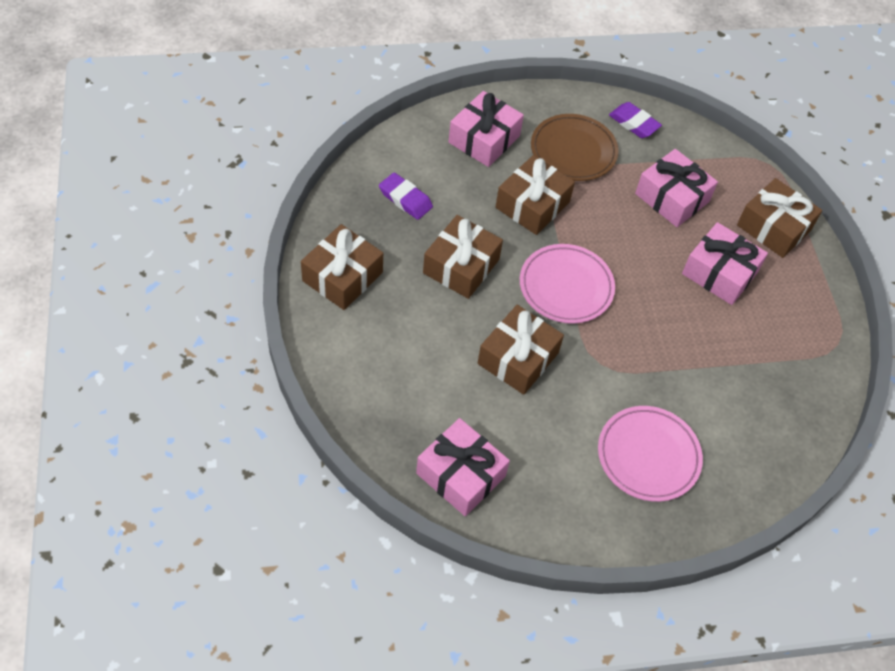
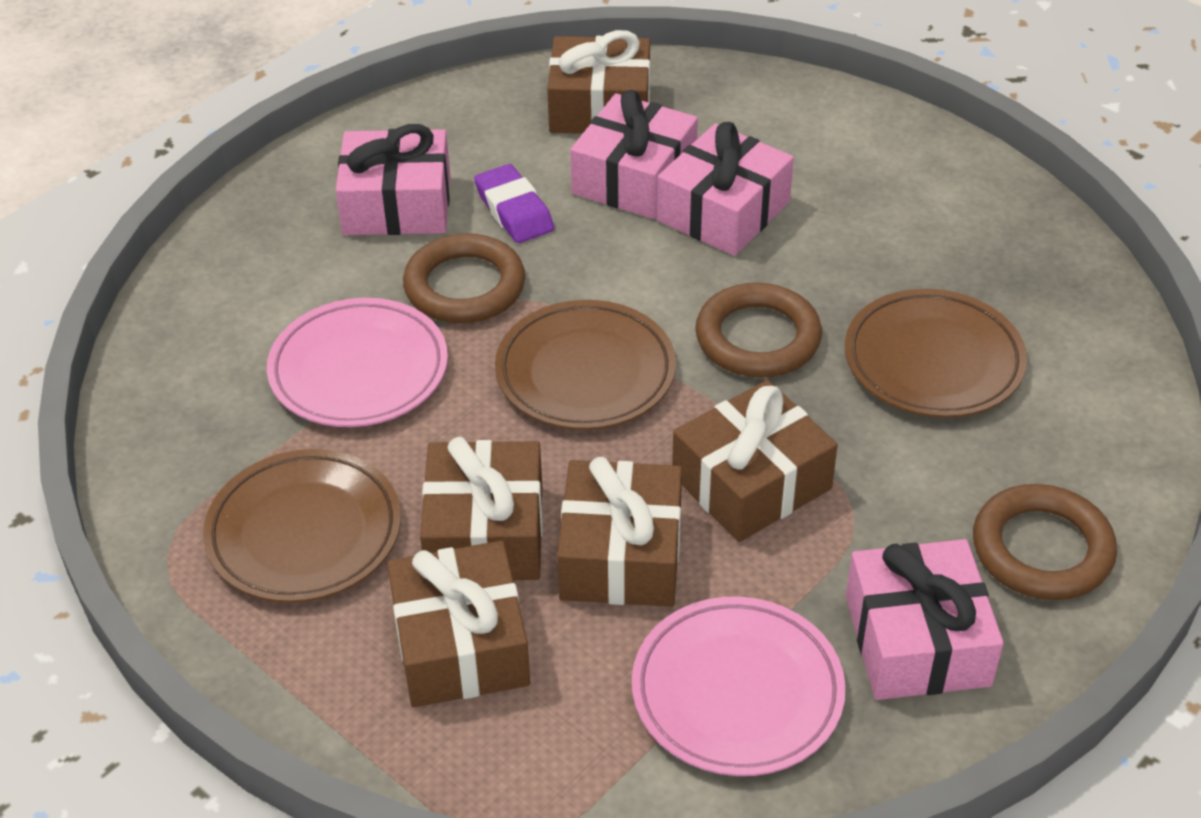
brown plate: [531,114,619,181] = 1 -> [203,449,401,603] [495,300,676,430] [845,289,1027,418] = 3
brown ring: none = 0 -> [403,233,525,323] [695,283,822,377] [973,484,1117,600] = 3
purple eraser: [379,173,433,220] [609,102,662,138] = 2 -> [474,164,554,243] = 1

